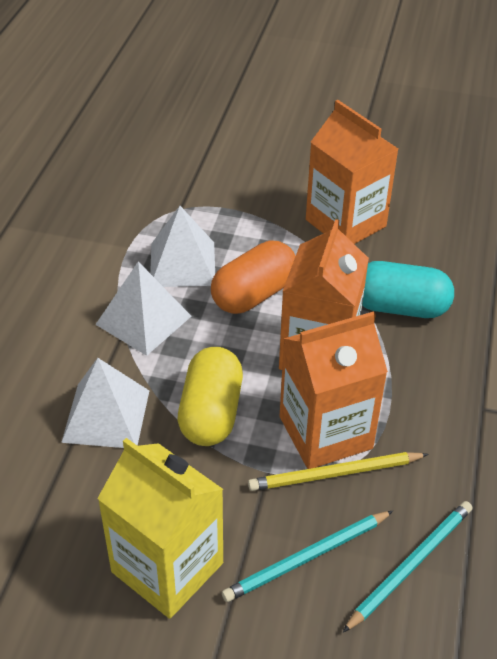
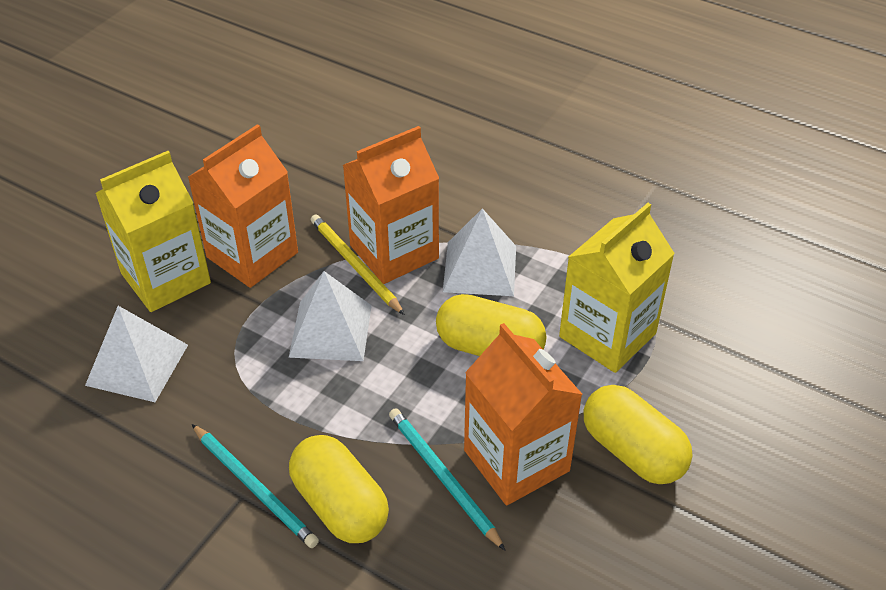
orange capsule: [211,241,296,314] = 1 -> none = 0
turquoise capsule: [362,261,454,318] = 1 -> none = 0
yellow capsule: [178,347,243,446] = 1 -> [289,435,389,543] [436,294,547,356] [584,385,692,484] = 3
yellow carton: [97,438,223,619] = 1 -> [95,151,211,312] [559,203,675,373] = 2

